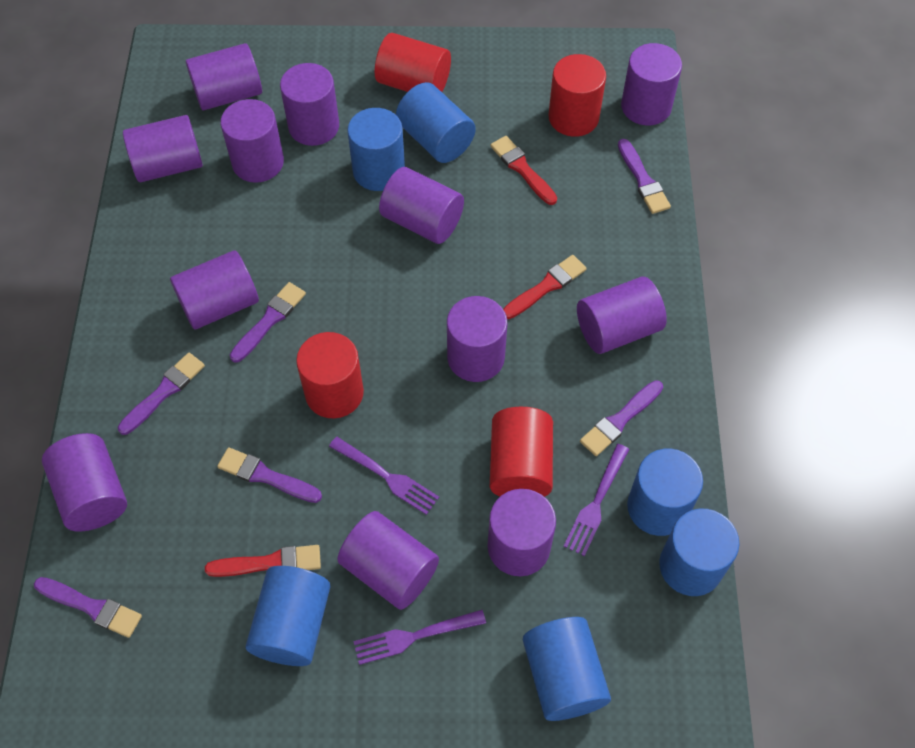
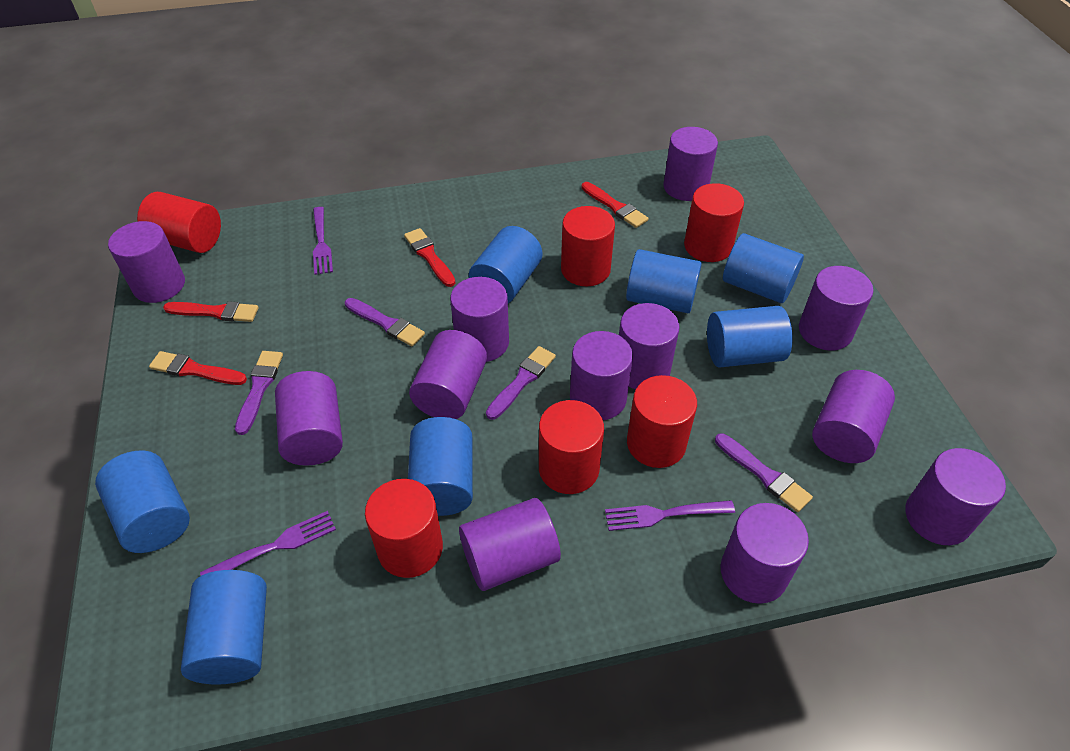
blue cylinder: [245,566,331,666] [347,108,405,191] [396,82,476,163] [523,617,611,721] [627,449,703,536] [659,508,740,596] = 6 -> [95,451,190,553] [181,570,267,685] [408,417,473,516] [469,226,542,303] [626,249,702,313] [707,306,792,367] [723,233,804,303] = 7
purple brush: [34,577,142,638] [118,353,205,435] [217,447,322,503] [230,282,306,363] [580,380,663,456] [618,139,671,214] = 6 -> [235,351,283,435] [345,298,425,346] [486,346,556,420] [715,433,813,512] = 4
red brush: [205,545,321,577] [490,136,557,205] [503,255,586,319] = 3 -> [149,351,247,385] [163,301,259,322] [404,228,455,287] [582,182,649,228] = 4
red cylinder: [296,332,364,418] [375,33,451,92] [490,407,553,497] [549,54,606,137] = 4 -> [137,192,221,253] [365,479,443,578] [539,400,604,494] [561,206,615,286] [627,375,697,468] [684,183,744,262] = 6

